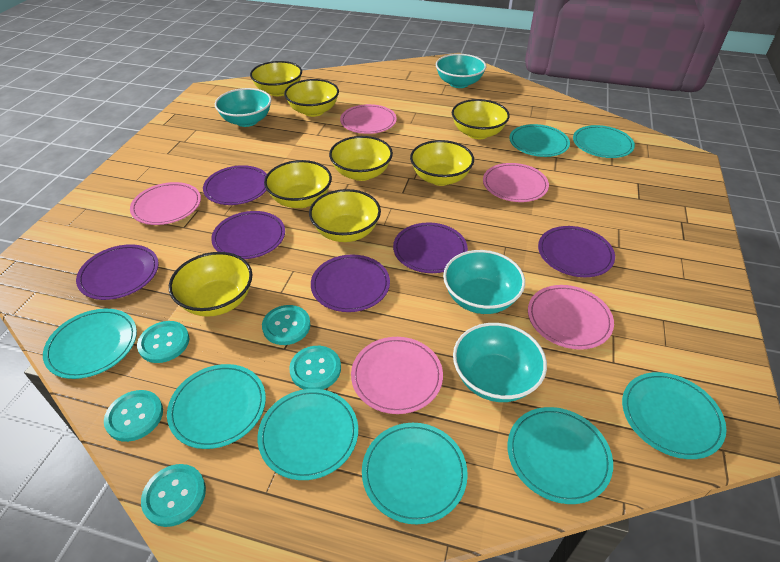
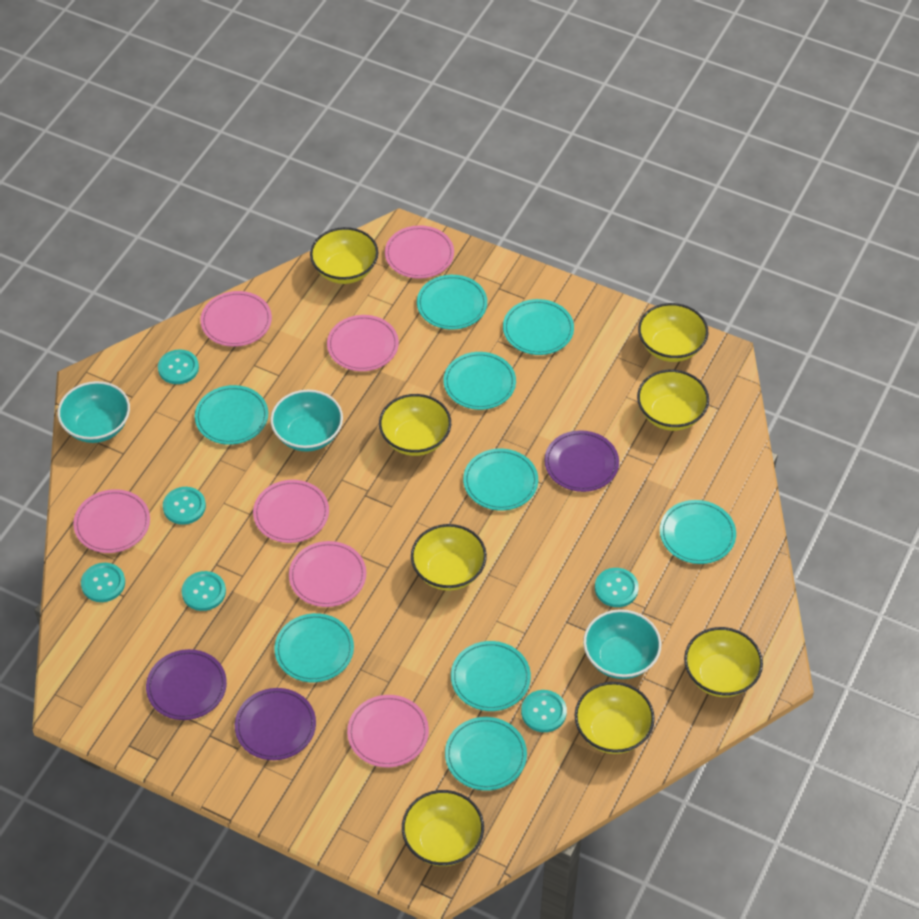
pink plate: [130,182,201,225] [340,104,397,134] [351,337,443,414] [483,163,549,202] [528,285,614,350] = 5 -> [73,489,150,553] [200,291,272,347] [253,480,329,543] [289,541,366,607] [327,315,399,371] [347,695,429,767] [385,225,454,279] = 7
purple plate: [76,244,159,300] [203,165,267,205] [211,211,285,259] [311,254,390,312] [393,223,468,273] [538,226,615,277] = 6 -> [146,649,227,720] [235,688,316,760] [544,430,619,492] = 3
turquoise bowl: [215,88,272,127] [436,54,486,88] [443,250,525,314] [453,323,547,402] = 4 -> [57,381,130,443] [270,390,343,452] [583,609,661,679] = 3
turquoise button: [104,390,163,442] [137,321,189,363] [141,464,206,527] [262,305,311,345] [289,346,341,389] = 5 -> [81,563,125,602] [158,349,199,384] [163,487,206,525] [182,571,226,611] [521,690,567,732] [595,568,639,607] = 6
turquoise plate: [43,309,137,379] [167,364,266,449] [258,389,358,480] [362,423,468,525] [508,407,613,504] [509,124,570,157] [573,125,635,158] [622,372,727,459] = 8 -> [195,385,268,445] [274,613,354,682] [417,275,487,330] [444,352,516,410] [445,717,527,791] [451,641,531,711] [463,449,538,511] [503,299,574,355] [660,500,736,564] = 9

